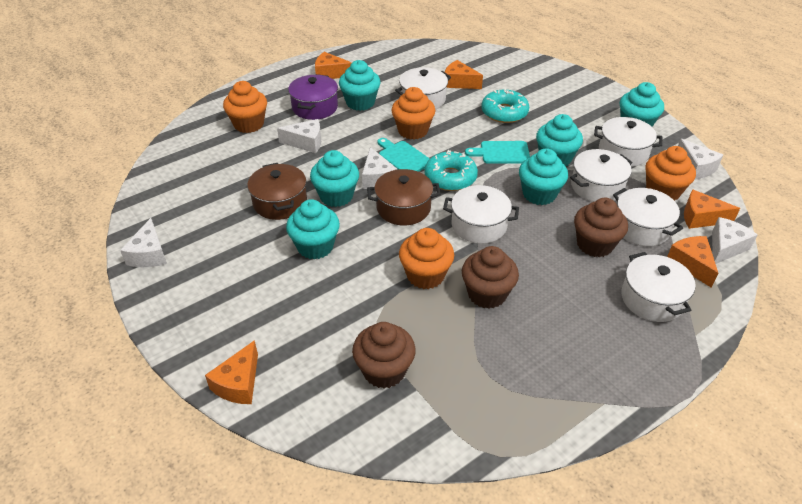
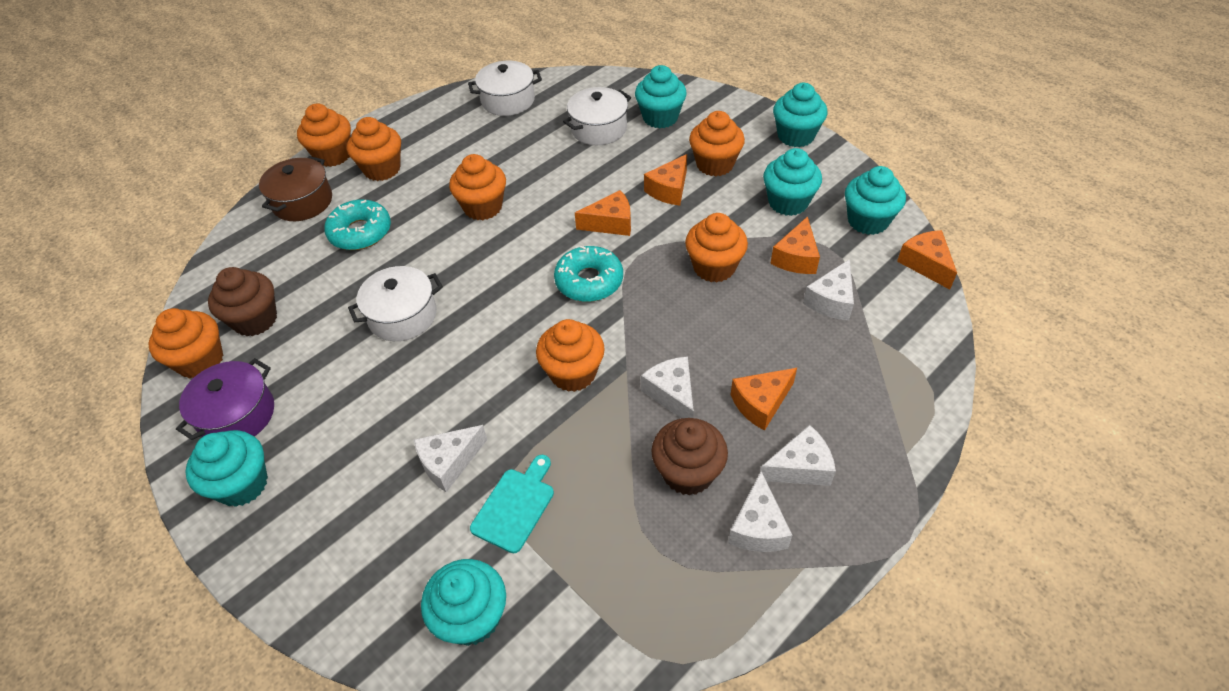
brown cupcake: [352,322,416,388] [462,246,519,309] [574,198,628,257] = 3 -> [208,267,277,336] [652,418,728,496] = 2
brown pot: [247,163,307,220] [367,169,441,225] = 2 -> [259,156,332,221] = 1
orange cupcake: [223,81,267,133] [392,87,435,140] [399,228,454,289] [645,146,696,201] = 4 -> [148,308,223,379] [297,104,351,167] [347,117,401,181] [449,154,506,220] [536,319,605,392] [685,213,748,283] [689,111,745,176] = 7
turquoise cutting board: [377,138,430,172] [465,141,530,164] = 2 -> [470,455,554,553] = 1
white pot: [395,67,451,110] [443,185,519,244] [570,149,633,202] [594,117,662,167] [613,188,683,246] [621,252,696,322] = 6 -> [348,266,443,341] [468,61,542,116] [563,87,631,145] = 3

